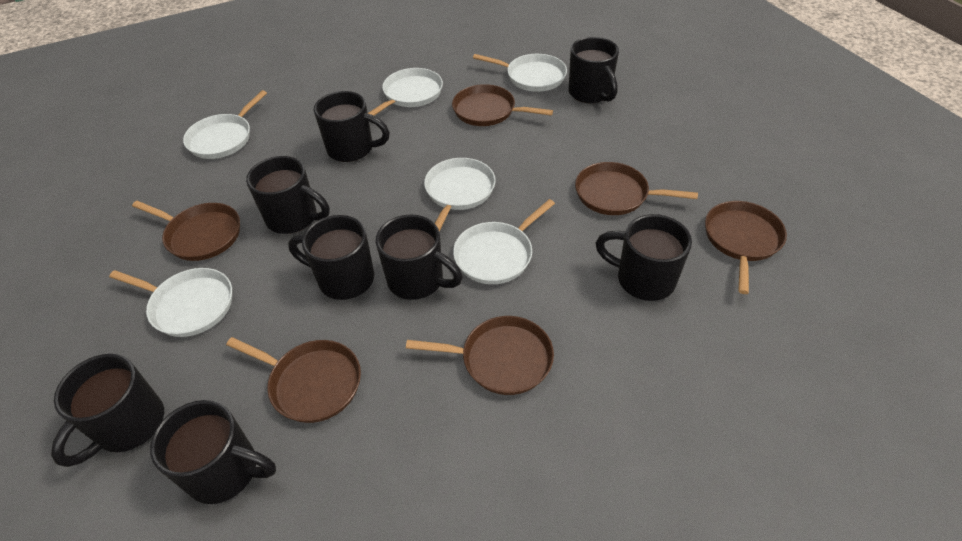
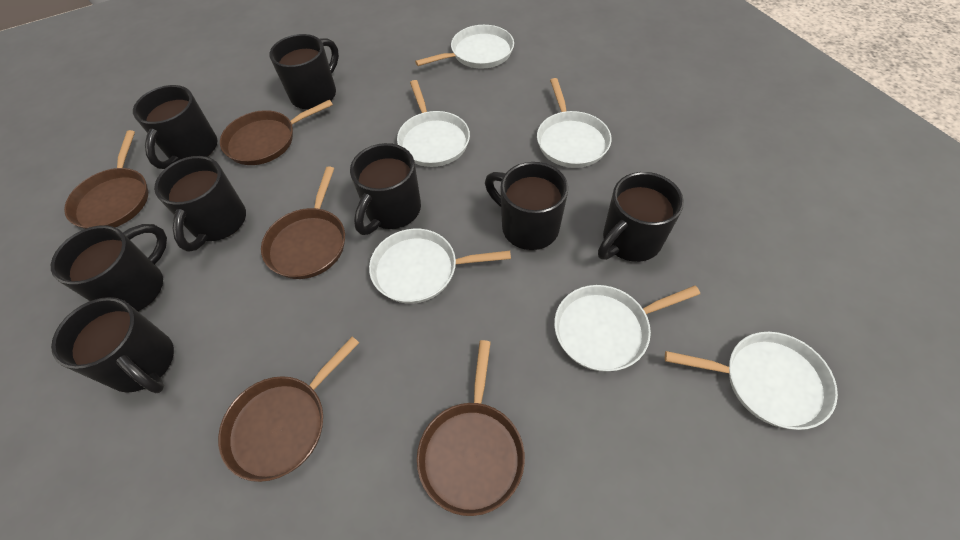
brown pan: [132,201,240,261] [226,337,361,423] [406,316,554,395] [452,84,553,126] [575,162,698,215] [705,201,787,294] = 6 -> [64,130,148,229] [218,337,359,482] [220,99,333,165] [261,166,345,279] [417,340,525,516] = 5

